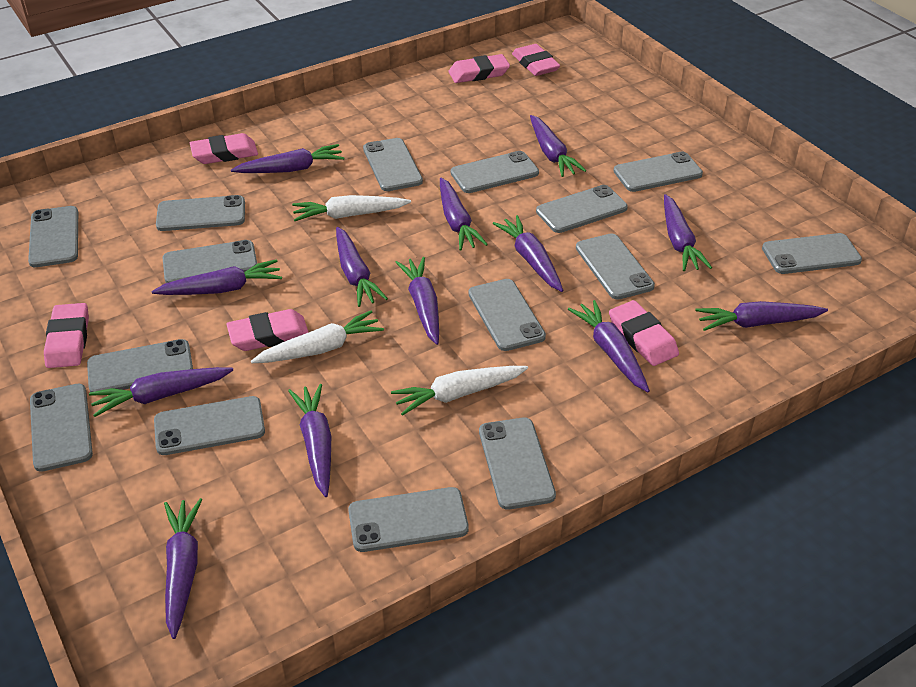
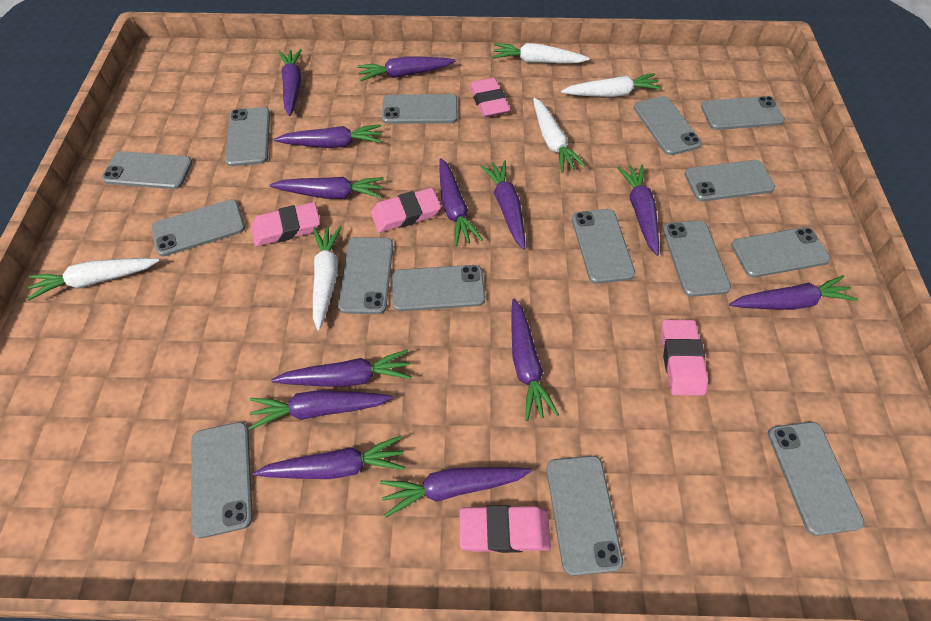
pink eraser: [44,303,89,368] [190,133,258,164] [226,309,309,351] [449,54,510,83] [512,44,560,76] [609,300,679,366] = 6 -> [251,202,320,246] [371,188,441,232] [459,505,551,553] [469,78,510,117] [661,320,708,395] = 5
white carrot: [251,310,384,363] [292,195,411,221] [391,366,528,416] = 3 -> [27,258,160,300] [313,226,342,331] [492,43,590,63] [533,98,586,173] [561,73,662,97] = 5

